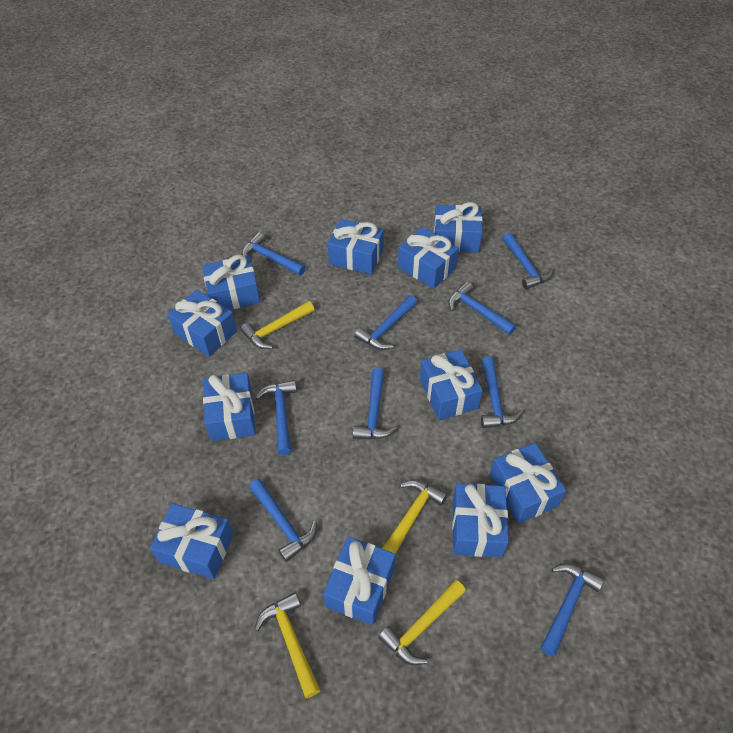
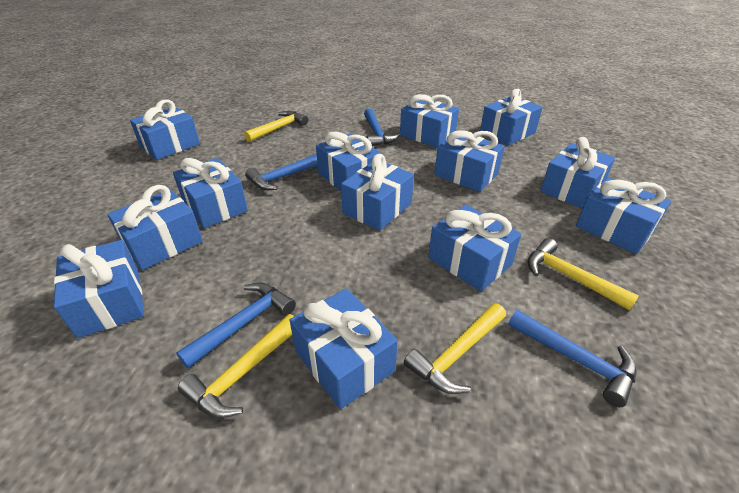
blue gift: [150,503,233,579] [168,290,237,357] [202,255,260,310] [203,373,256,441] [323,537,396,625] [328,219,384,275] [398,227,459,289] [420,350,483,420] [434,202,483,253] [452,483,509,557] [489,443,566,524] = 11 -> [54,240,144,338] [107,185,203,270] [130,99,200,160] [173,158,248,228] [290,288,398,409] [316,131,382,191] [341,154,414,231] [400,94,459,148] [428,205,521,291] [434,130,505,192] [480,89,543,146] [540,137,615,209] [576,177,671,254] = 13
blue hammer: [242,232,306,276] [249,479,317,562] [255,380,297,455] [353,368,397,439] [354,295,417,350] [449,281,516,335] [481,357,523,428] [503,233,554,289] [540,563,605,657] = 9 -> [176,283,296,369] [245,154,318,190] [364,109,401,146] [508,310,637,407] = 4

